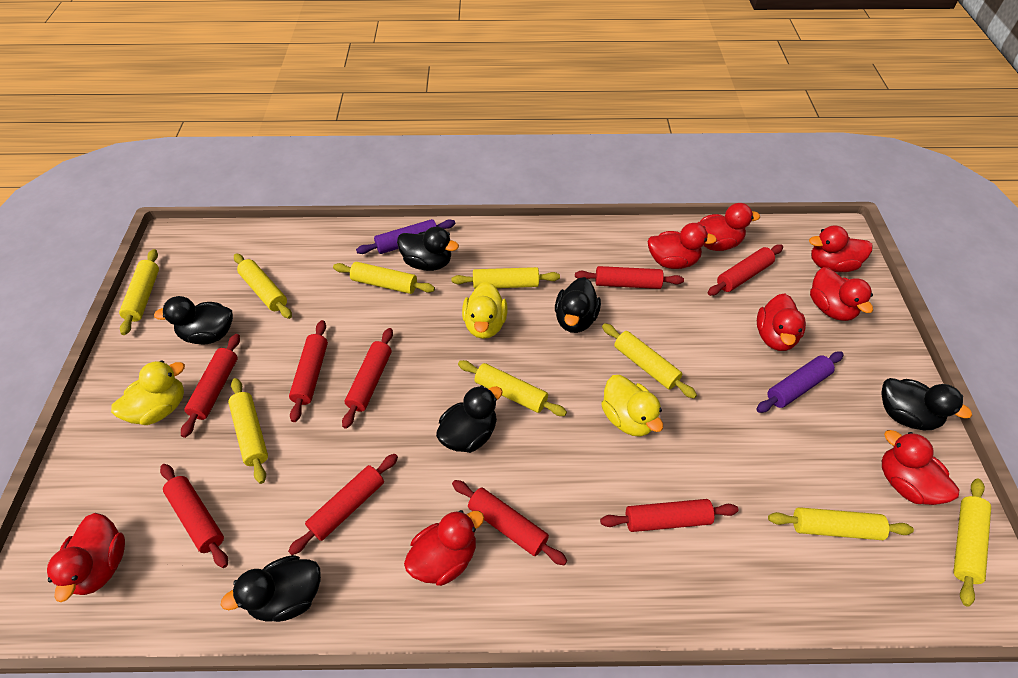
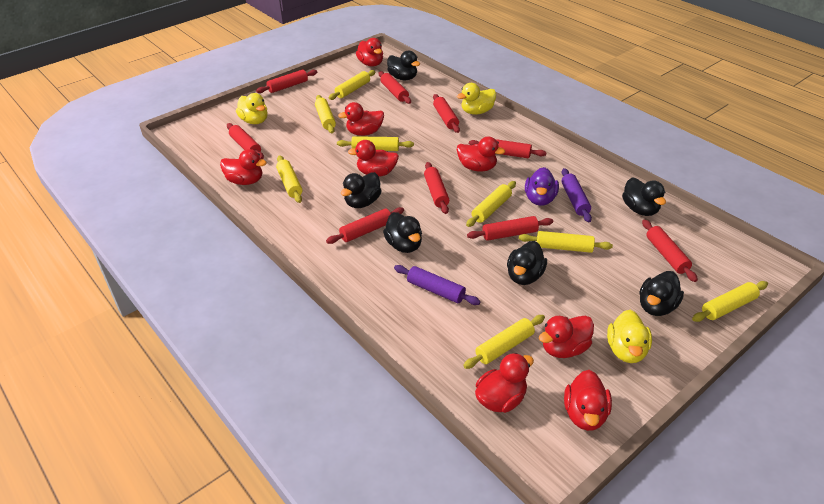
purple duck: none = 0 -> [525,167,559,206] = 1
yellow rolling pin: [119,249,159,335] [228,378,268,484] [234,253,292,319] [333,262,435,294] [452,267,560,289] [458,360,567,416] [602,323,697,399] [768,507,914,540] [953,479,991,607] = 9 -> [276,155,302,203] [315,95,336,134] [328,70,376,100] [337,136,414,151] [463,315,545,369] [466,181,516,227] [519,231,613,253] [692,281,768,322] = 8

